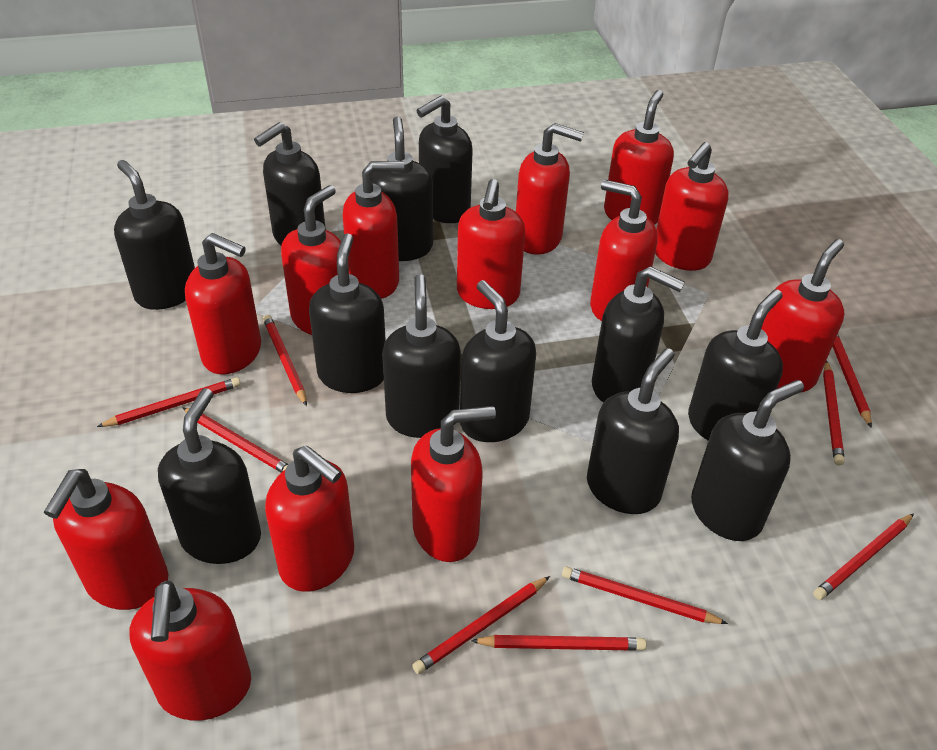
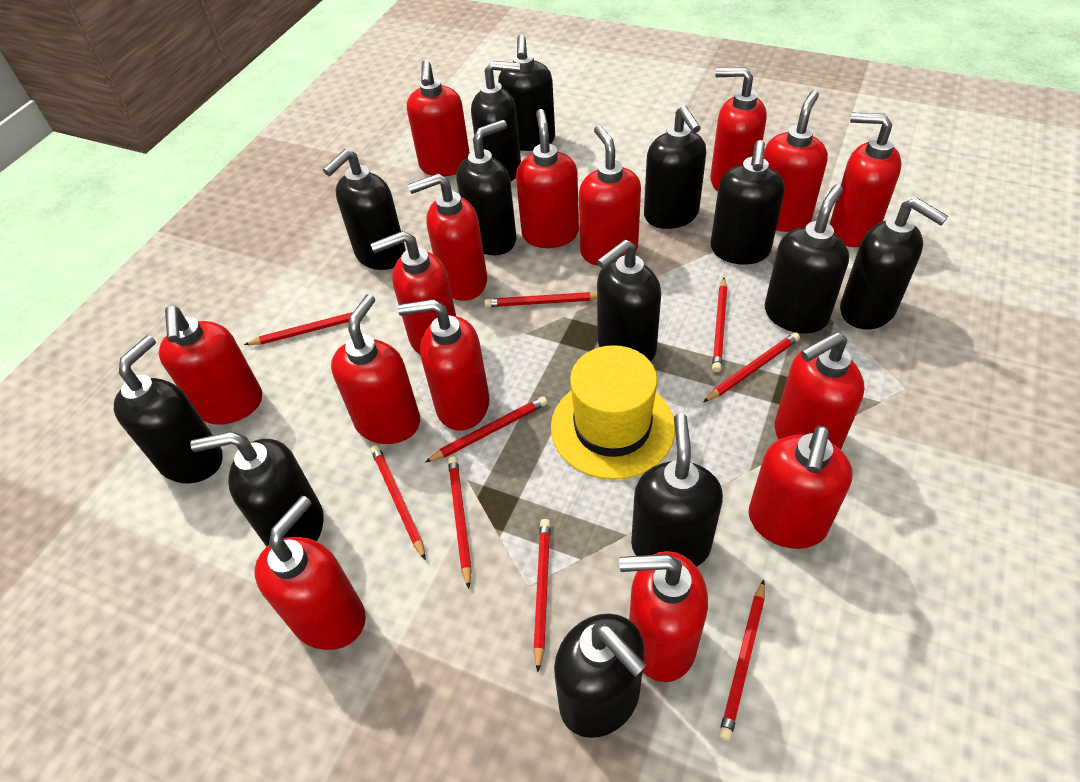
black soap dispenser: [114,160,195,310] [158,388,261,564] [254,122,326,245] [309,233,386,393] [372,116,433,261] [382,274,461,438] [416,96,473,223] [460,280,536,442] [587,348,679,514] [592,266,685,403] [688,289,783,441] [691,380,804,541] = 12 -> [114,335,223,483] [190,431,324,547] [323,149,406,270] [456,120,516,255] [471,61,521,182] [498,35,555,151] [554,613,647,738] [597,239,661,362] [631,413,723,567] [644,106,706,229] [711,140,785,265] [765,185,849,333] [840,198,948,329] = 13
red soap dispenser: [44,469,168,610] [129,581,251,721] [185,233,261,374] [265,446,354,592] [281,185,349,335] [342,161,404,299] [411,406,496,562] [457,179,525,309] [516,123,584,255] [590,180,658,321] [604,90,674,225] [655,142,728,271] [761,239,844,393] = 13 -> [159,306,262,425] [255,496,366,650] [331,294,420,444] [371,231,456,355] [398,299,490,431] [407,60,470,176] [408,173,487,301] [516,109,579,248] [579,125,641,266] [619,551,708,682] [710,67,767,191] [749,426,853,549] [764,90,828,232] [775,332,864,450] [830,112,902,247] = 15
yellow hat: none = 0 -> [551,345,675,480] = 1

